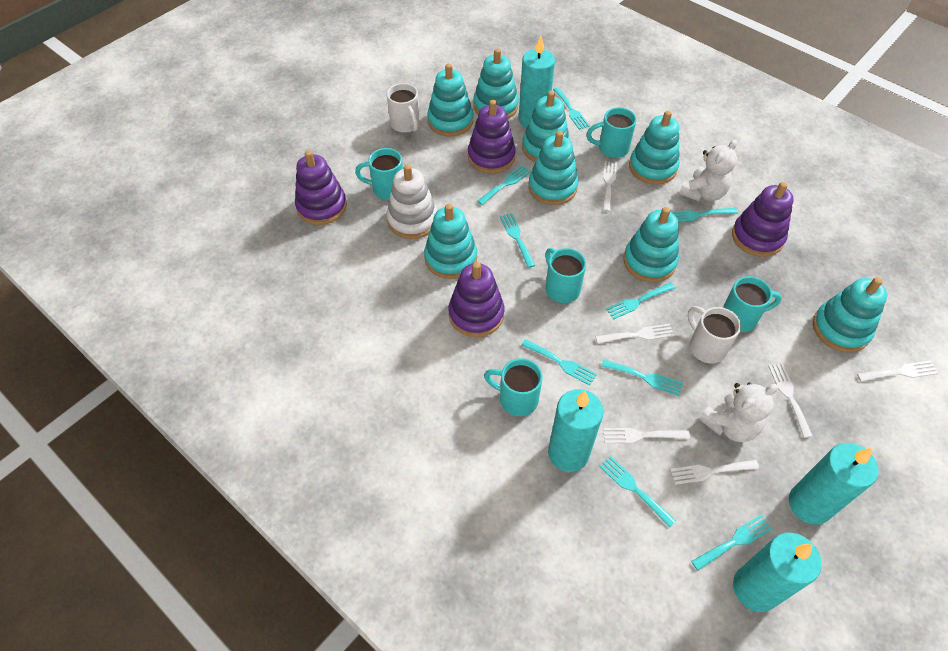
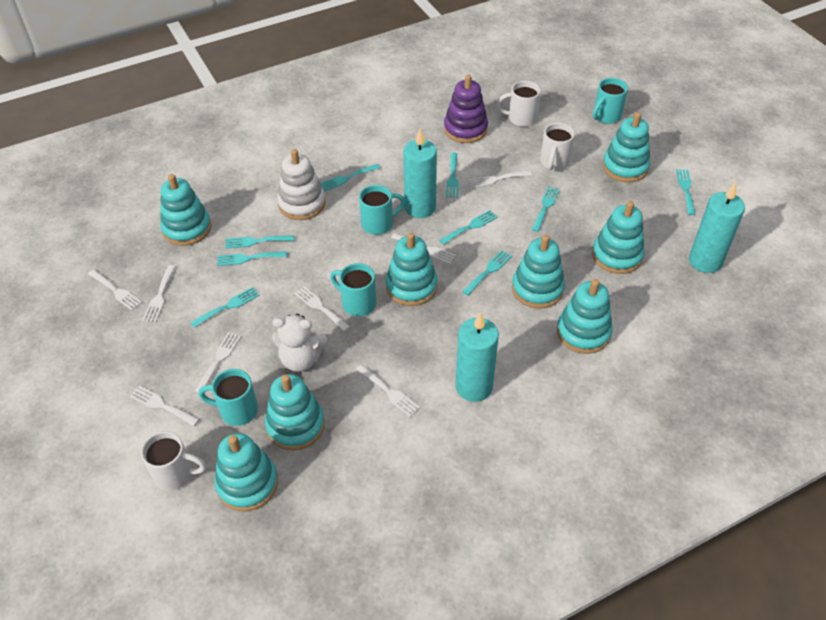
purple stacking toy: [295,150,347,225] [448,262,504,337] [468,100,516,174] [732,182,794,257] = 4 -> [444,75,488,143] = 1
turquoise candle: [519,36,555,128] [548,389,603,472] [733,532,822,612] [789,443,879,525] = 4 -> [403,129,437,218] [456,312,499,402] [689,182,745,273] = 3
turquoise mug: [355,148,403,200] [484,358,543,416] [545,248,586,303] [587,107,637,158] [723,276,782,332] = 5 -> [199,369,258,426] [330,263,376,316] [359,185,405,235] [593,78,628,124] = 4
white fork: [595,324,674,344] [603,161,617,212] [603,428,690,443] [670,460,759,485] [768,363,812,438] [857,361,938,382] = 6 -> [88,269,142,311] [130,386,200,426] [143,265,176,322] [195,332,241,393] [294,286,350,331] [356,365,420,417] [391,233,456,264] [468,170,532,188] = 8
white mug: [387,83,420,133] [688,306,741,363] = 2 -> [141,431,206,491] [496,81,541,127] [540,123,575,170] = 3
white teddy bear: [679,139,737,201] [699,382,778,442] = 2 -> [272,314,327,372] = 1

